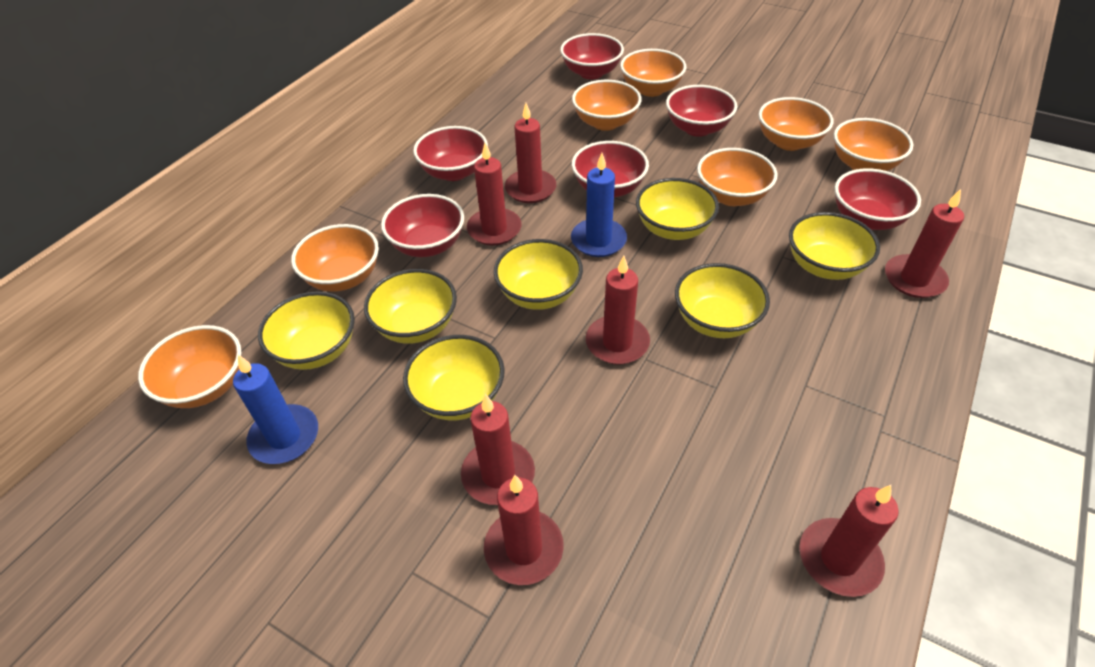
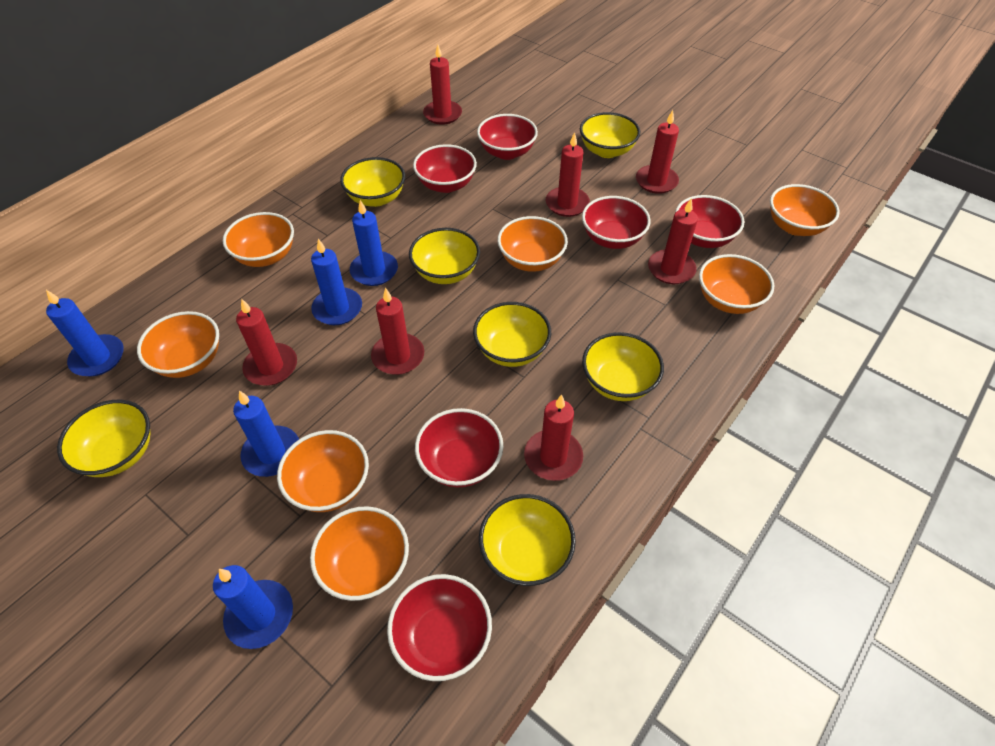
blue candle: [233,355,318,464] [571,153,627,257] = 2 -> [46,290,124,377] [213,565,293,649] [233,391,299,477] [311,239,362,325] [350,200,398,286] = 5

